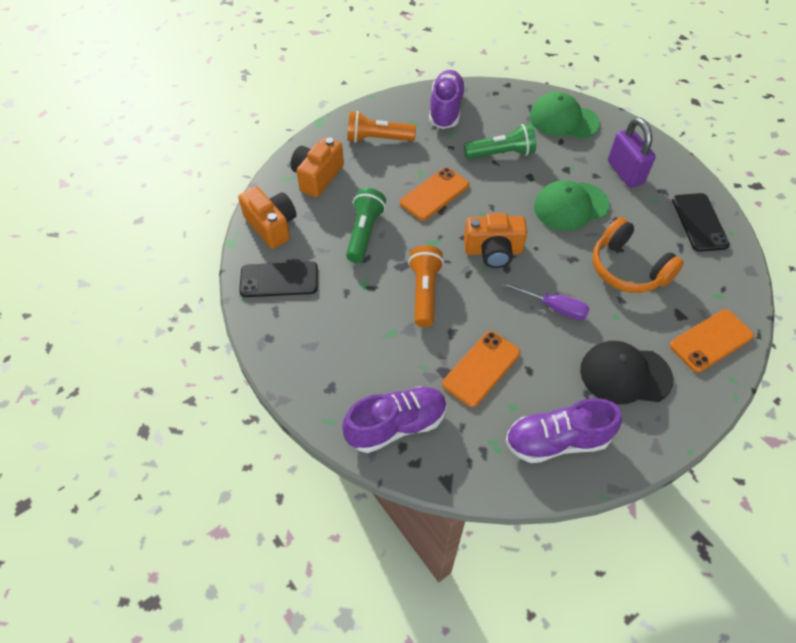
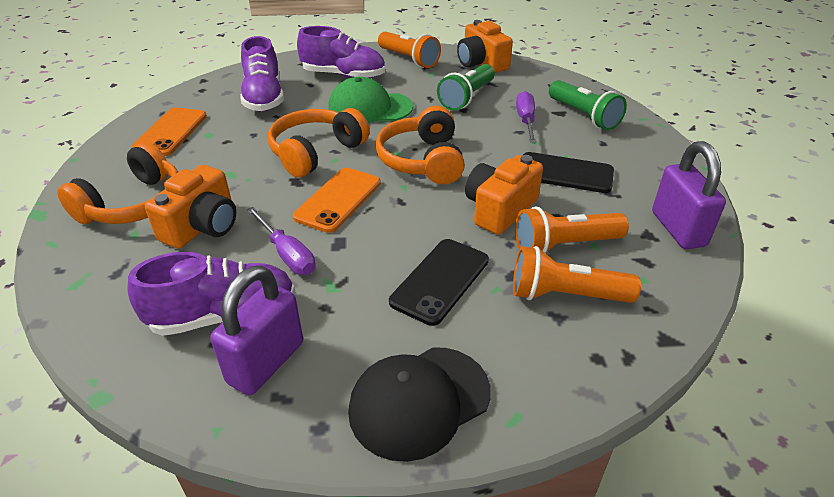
green cap: [529,92,600,139] [534,180,610,231] = 2 -> [328,77,413,123] = 1
orange flashlight: [347,111,416,143] [408,245,444,327] = 2 -> [378,32,441,68] [513,246,641,303] [515,206,629,253] = 3
orange headphones: [592,217,684,293] = 1 -> [57,142,178,224] [268,108,370,177] [375,106,465,184] = 3
orange phone: [400,167,469,221] [442,331,520,407] [670,309,754,373] = 3 -> [131,107,207,156] [293,168,381,233] = 2
purple padlock: [608,117,656,188] = 1 -> [210,265,303,395] [652,141,726,249] = 2
purple screwdriver: [502,282,590,320] = 1 -> [247,207,316,275] [516,91,536,143] = 2

